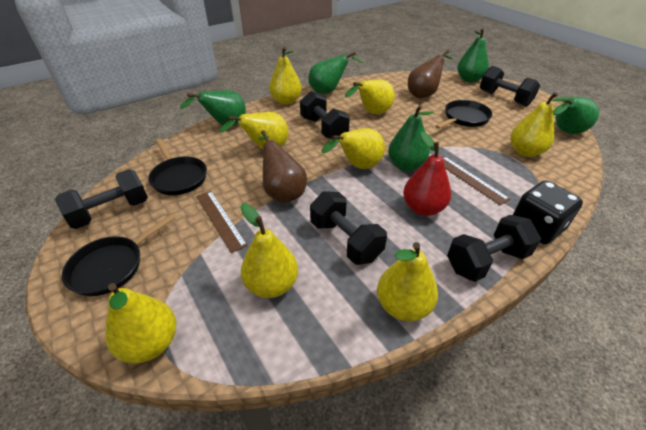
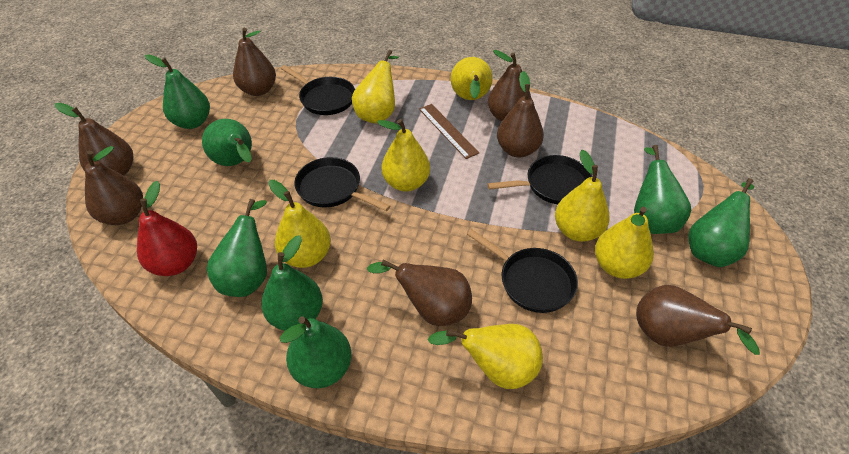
black dice: [513,180,583,244] = 1 -> none = 0
black dumbbell: [55,169,148,229] [300,91,350,139] [310,191,387,265] [447,215,541,282] [480,66,540,107] = 5 -> none = 0
black pan: [62,214,175,296] [148,138,207,195] [435,100,492,129] = 3 -> [280,65,355,115] [294,157,390,211] [467,229,578,313] [487,155,592,204] = 4
brown pear: [258,130,307,203] [408,50,453,98] = 2 -> [55,103,133,176] [85,146,143,225] [233,28,276,96] [367,259,472,326] [488,50,531,122] [497,71,544,157] [636,285,760,355] = 7
brown ruler: [196,191,248,253] [442,156,510,205] = 2 -> [419,104,479,159] = 1
green pear: [180,90,246,125] [308,52,364,94] [388,105,434,171] [457,28,489,83] [553,97,599,134] = 5 -> [145,54,210,129] [202,119,252,166] [207,199,267,297] [261,235,323,331] [280,316,352,388] [634,145,691,234] [688,178,754,267] = 7
yellow pear: [105,283,176,364] [219,112,289,149] [240,203,298,298] [269,47,302,105] [322,128,385,169] [345,79,395,114] [377,242,438,321] [511,92,576,157] = 8 -> [268,180,331,268] [352,50,399,124] [377,119,430,192] [427,324,543,389] [451,57,493,100] [555,150,609,242] [595,207,654,279] = 7

